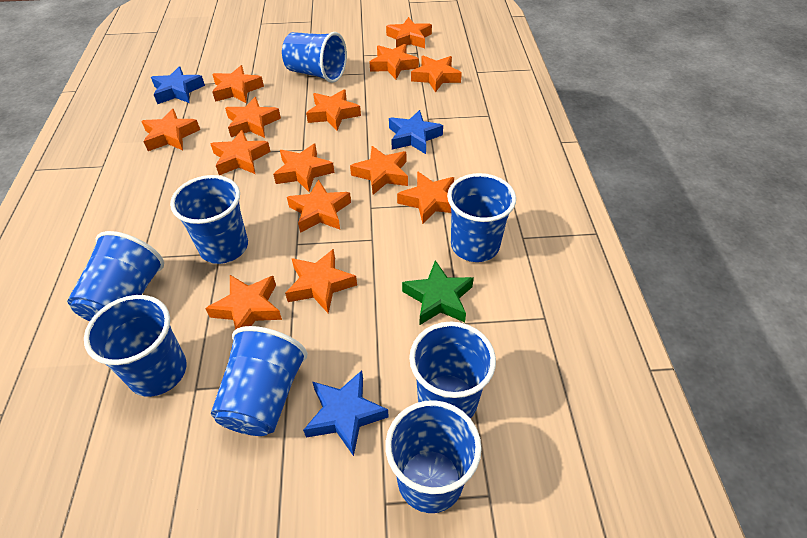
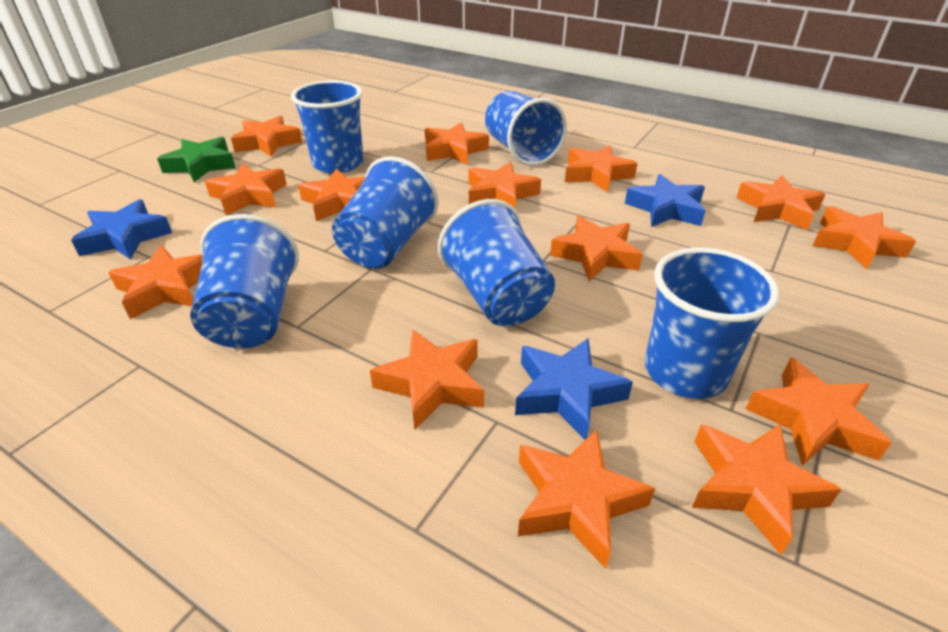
blue cup: [67,231,164,321] [84,295,187,397] [170,175,248,264] [211,326,307,436] [282,32,347,83] [385,400,482,513] [409,322,496,418] [447,173,516,262] = 8 -> [190,214,299,348] [291,80,364,174] [332,156,439,269] [438,199,555,326] [485,91,567,166] [645,247,779,399] = 6

